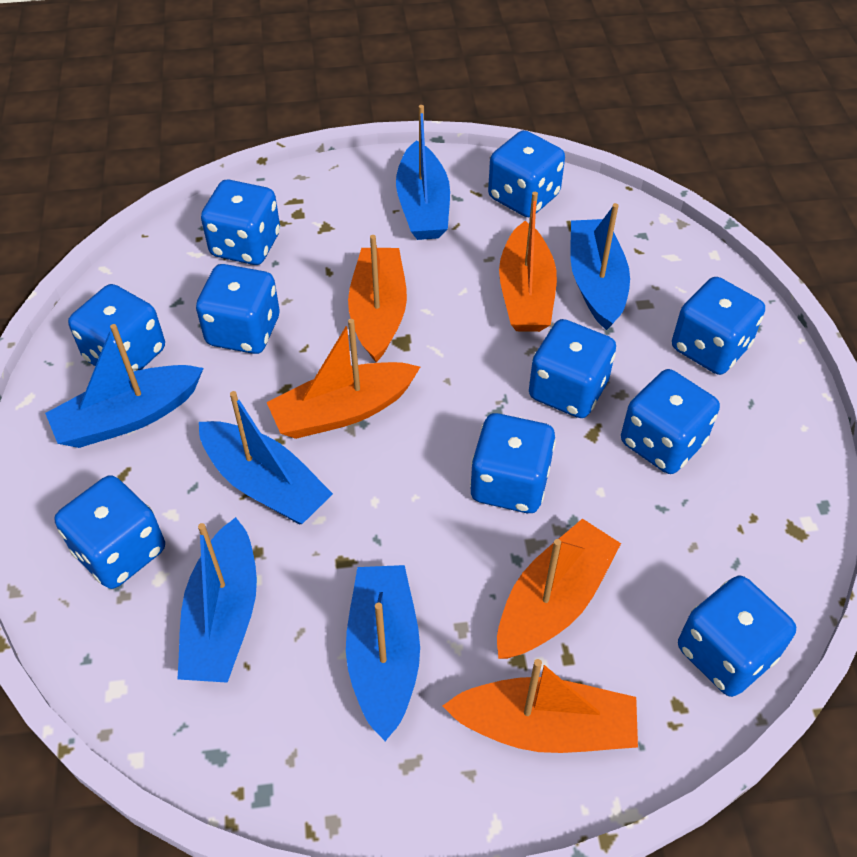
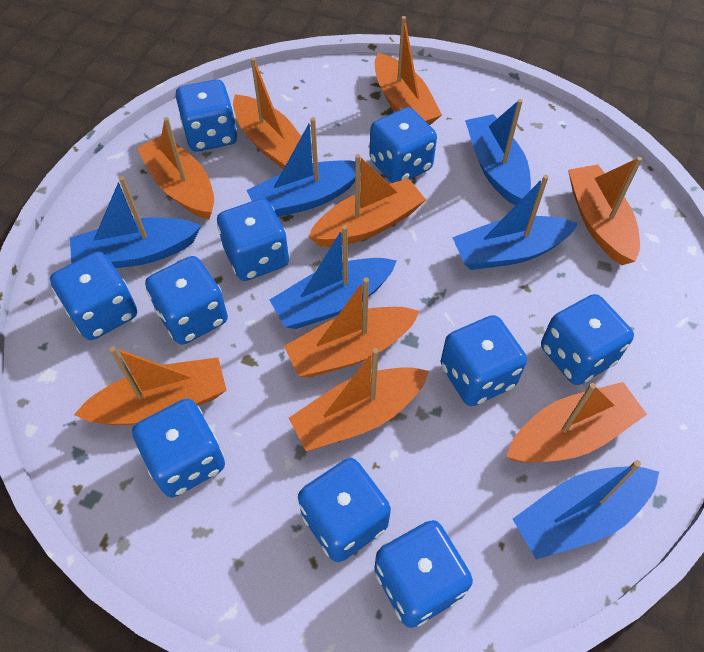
orange boat: [267,319,420,439] [348,235,407,362] [443,659,638,753] [497,519,621,659] [499,192,557,332] = 5 -> [74,346,226,425] [137,117,214,220] [233,57,301,169] [284,278,420,377] [289,348,429,451] [308,154,426,247] [375,16,442,125] [506,382,647,463] [568,157,642,265] = 9

